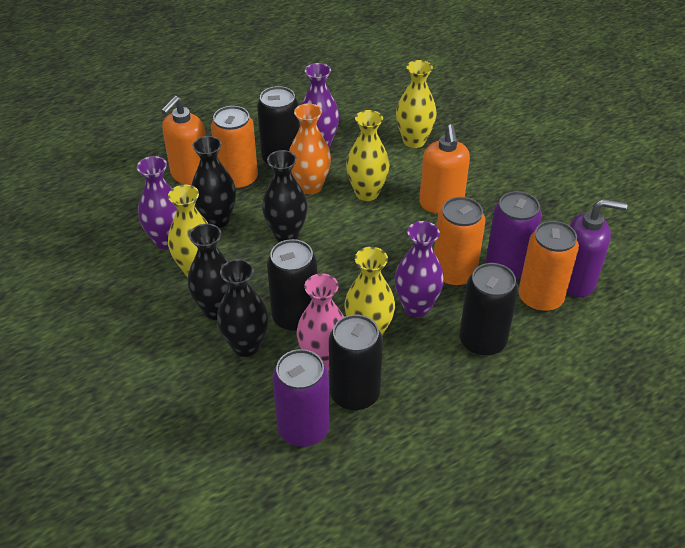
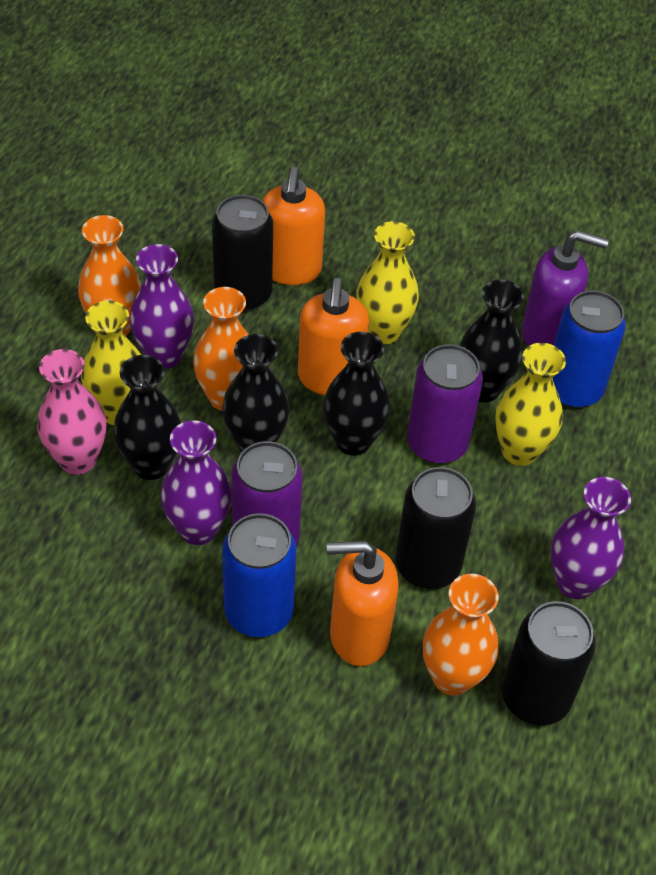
black can: [257,86,300,166] [267,239,317,332] [329,315,383,411] [459,263,518,356] = 4 -> [212,195,273,312] [395,467,476,589] [502,601,596,725] = 3
blue can: none = 0 -> [222,513,297,637] [553,290,626,408] = 2
orange can: [211,106,258,190] [434,197,485,287] [518,221,579,312] = 3 -> none = 0
orange soap dispenser: [161,96,206,185] [419,124,470,214] = 2 -> [262,167,325,285] [298,278,369,395] [327,541,399,666] = 3
orange vase: [289,103,331,194] = 1 -> [78,215,141,336] [193,287,249,411] [423,574,499,696] = 3
yellow vase: [168,184,209,277] [345,247,395,336] [346,110,389,201] [396,60,437,148] = 4 -> [81,301,141,425] [357,221,419,344] [495,343,566,466] = 3

